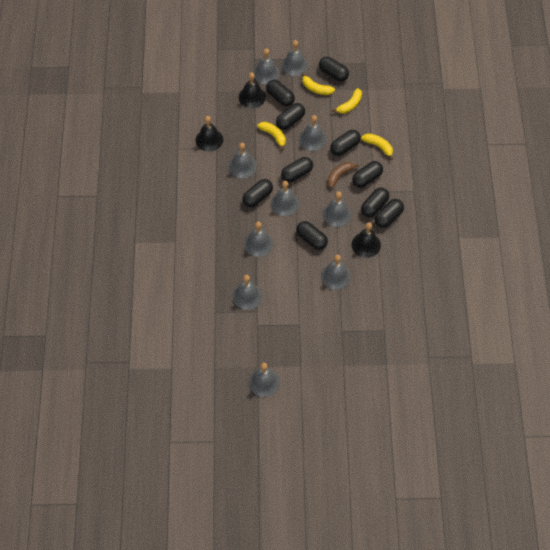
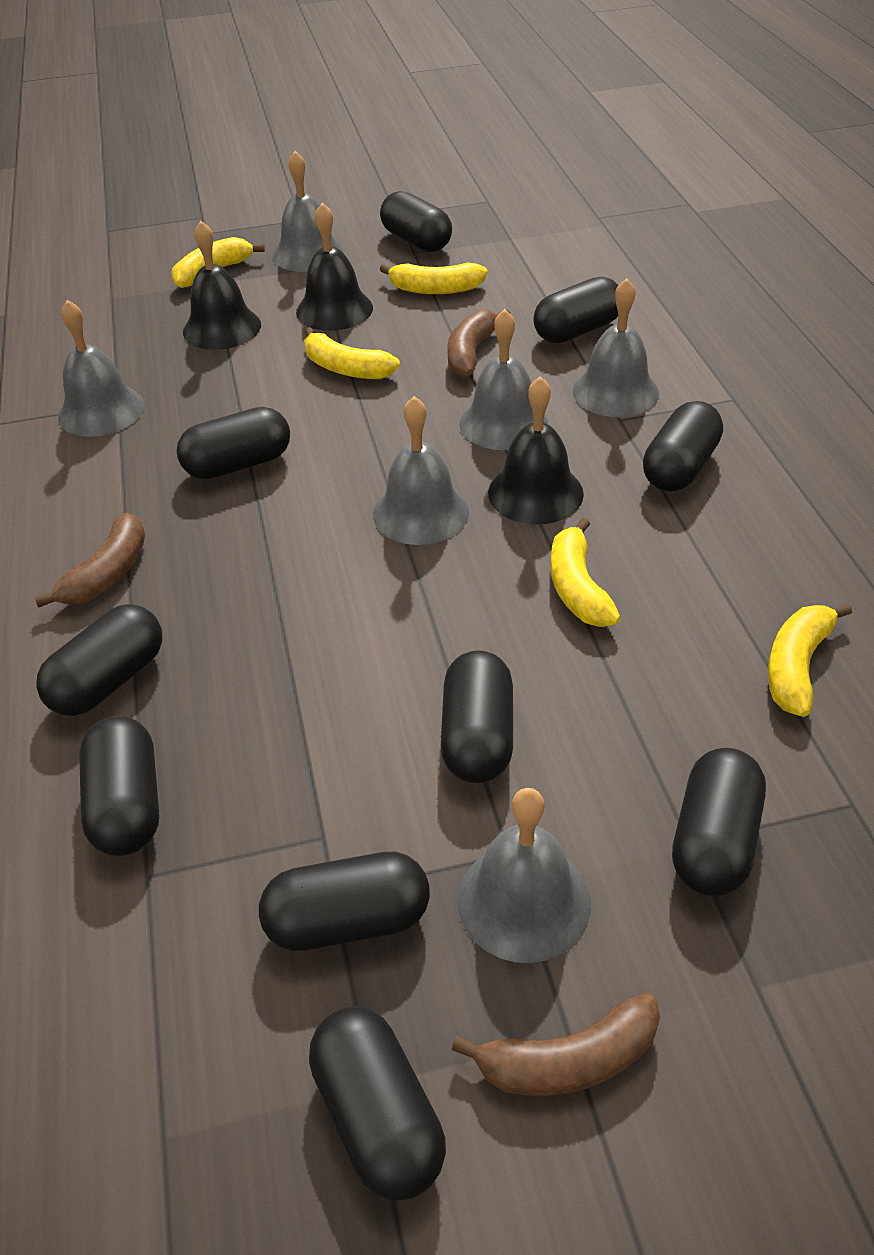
brown banana: [327,162,360,188] = 1 -> [34,513,145,608] [447,309,510,377] [451,993,660,1096] = 3
grey bell: [229,143,257,178] [232,275,262,310] [244,222,273,257] [249,363,280,397] [253,48,280,84] [271,181,299,216] [281,40,308,76] [299,115,327,151] [321,255,351,290] [322,192,351,227] = 10 -> [58,300,144,437] [273,151,344,272] [373,396,469,545] [457,788,591,963] [459,309,548,450] [572,278,659,417] = 6
yellow banana: [257,122,286,150] [302,73,335,95] [332,88,362,114] [361,133,393,160] = 4 -> [171,237,265,288] [304,327,400,379] [379,263,487,294] [551,518,621,627] [768,603,852,717] = 5

